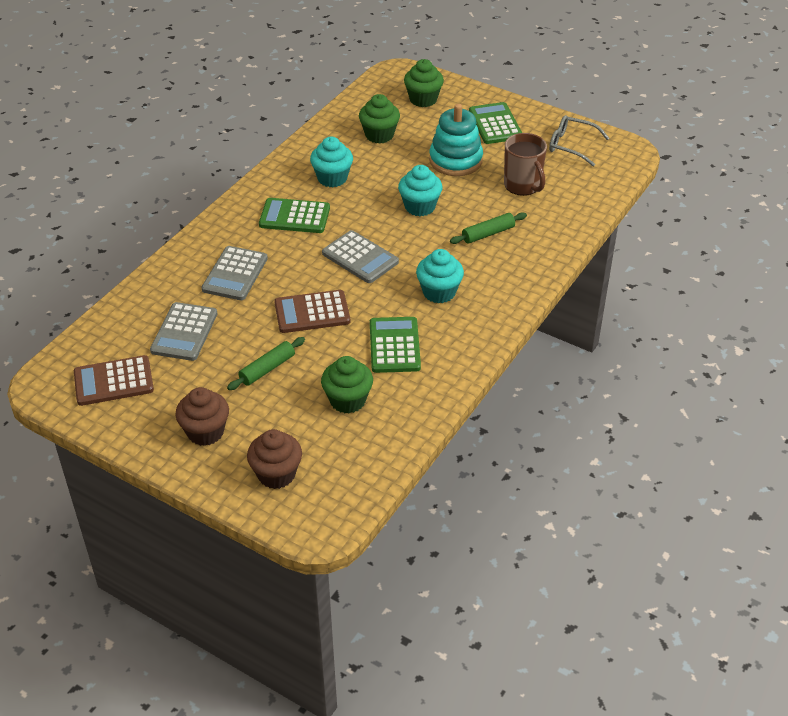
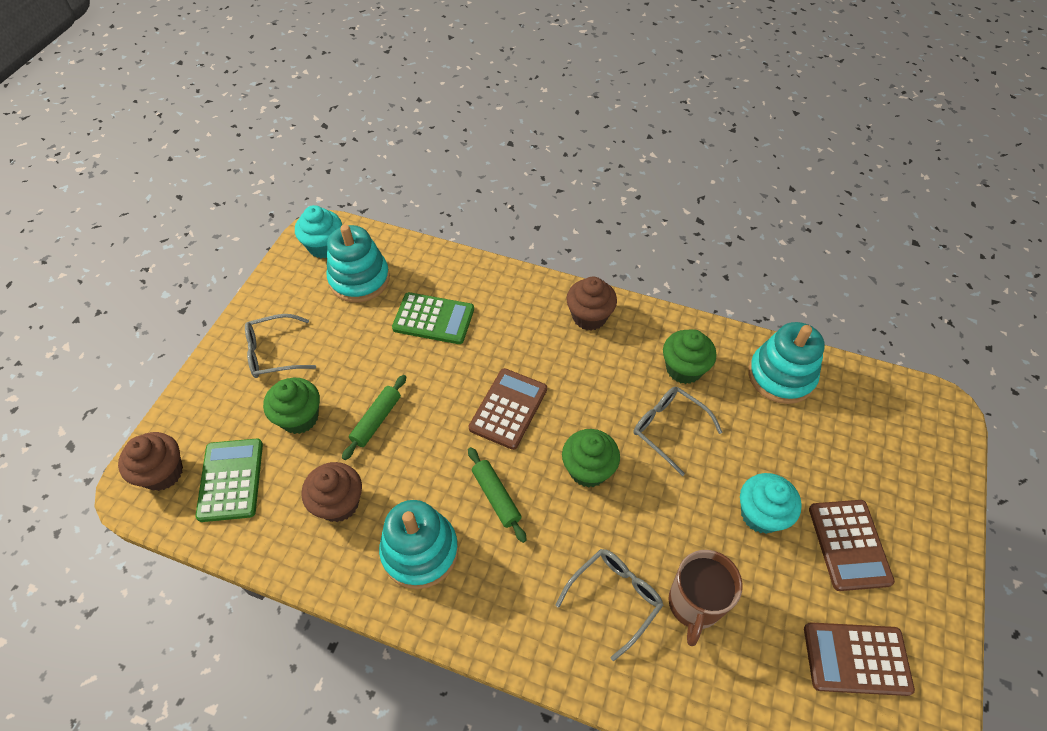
brown calculator: [74,355,154,406] [274,290,350,333] = 2 -> [469,368,547,450] [804,622,915,696] [809,500,895,591] = 3
brown cupcake: [175,387,229,446] [247,429,302,489] = 2 -> [118,432,183,491] [301,462,362,522] [566,277,617,330] = 3
green calculator: [259,198,330,233] [370,317,421,373] [469,102,522,144] = 3 -> [195,439,263,522] [392,292,474,344] = 2
grey calculator: [150,302,218,361] [201,246,268,300] [322,230,399,283] = 3 -> none = 0
grey glasses: [549,115,609,166] = 1 -> [245,314,316,378] [556,549,663,661] [634,387,723,476] = 3
turquoise cupcake: [310,137,353,187] [398,165,442,217] [416,249,464,303] = 3 -> [295,205,342,258] [740,473,802,534] = 2
turquoise stacking toy: [429,104,483,176] = 1 -> [326,224,390,302] [379,500,458,589] [748,322,825,404] = 3

